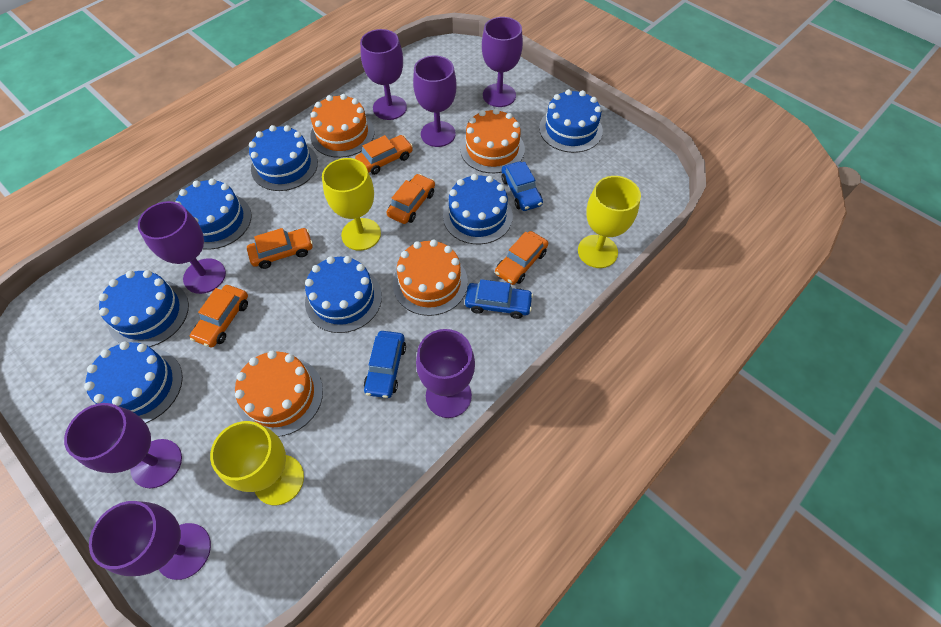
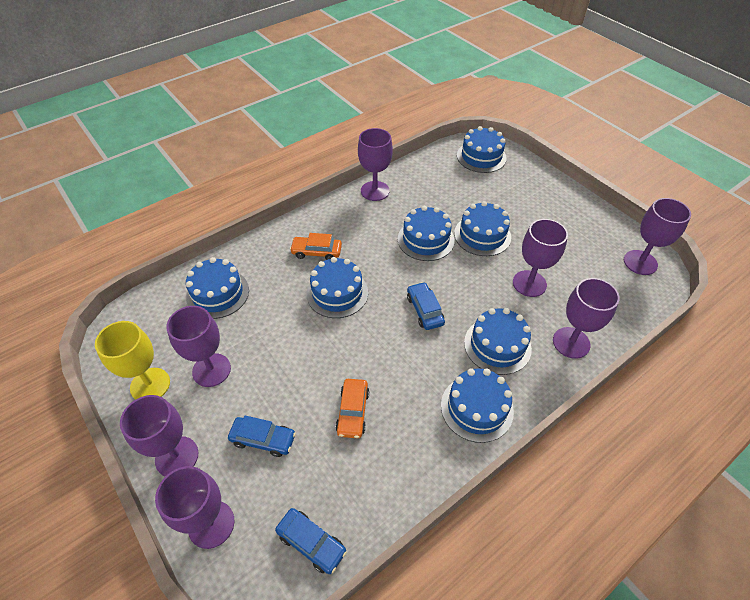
orange cake: [235,351,323,437] [310,94,375,158] [393,239,468,316] [460,108,525,173] = 4 -> none = 0
orange car: [190,285,248,347] [247,228,313,269] [355,135,413,175] [386,174,435,224] [495,231,548,285] = 5 -> [290,233,342,260] [336,379,369,438] = 2
yellow goblet: [210,421,304,505] [322,158,381,251] [578,176,641,268] = 3 -> [95,321,170,400] = 1

